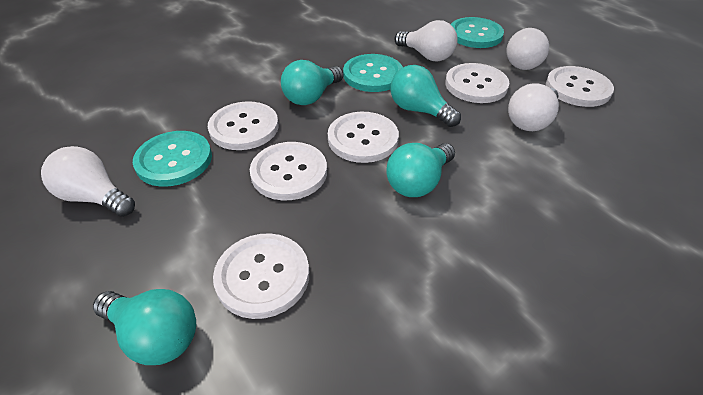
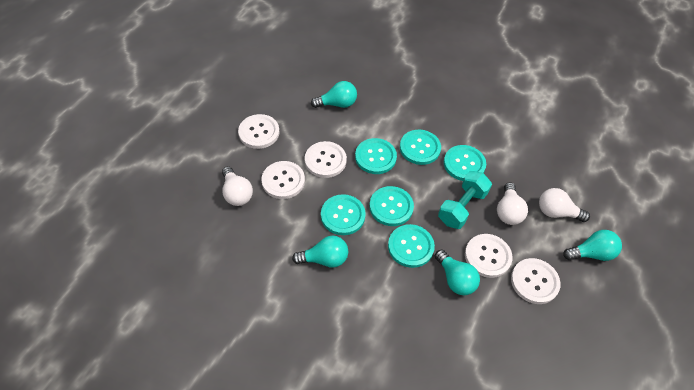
turquoise button: [133,131,212,187] [343,54,403,92] [451,17,504,48] = 3 -> [321,194,366,235] [355,138,397,174] [369,186,414,226] [388,224,435,268] [400,130,441,165] [444,145,486,181] = 6
turquoise dumbbell: none = 0 -> [438,171,492,229] = 1
white button: [208,101,279,150] [213,233,309,319] [250,142,327,200] [328,112,399,163] [445,63,509,103] [546,66,614,107] = 6 -> [238,114,280,149] [262,161,305,199] [305,141,347,178] [465,234,512,278] [511,258,561,304] = 5
white light bulb: [41,146,135,217] [394,20,458,61] [507,28,549,70] [508,83,559,131] = 4 -> [222,166,253,206] [497,182,528,225] [539,188,590,222] = 3

